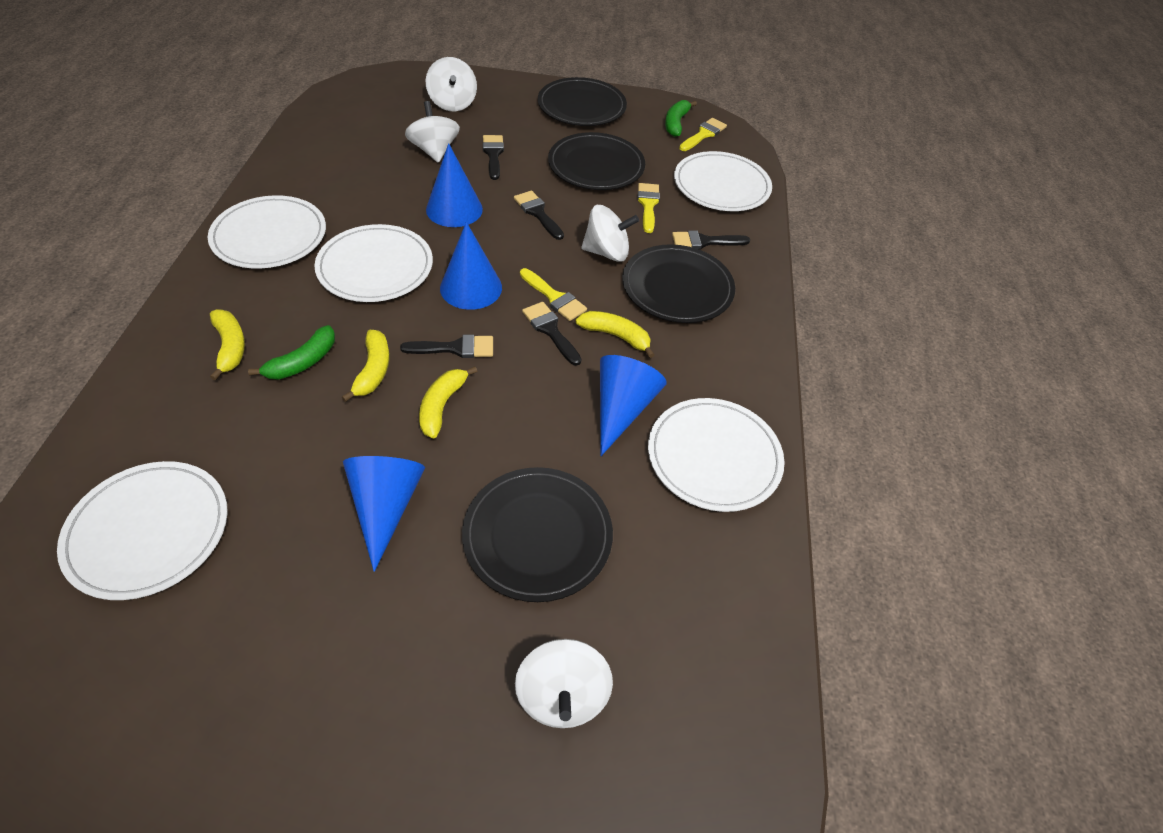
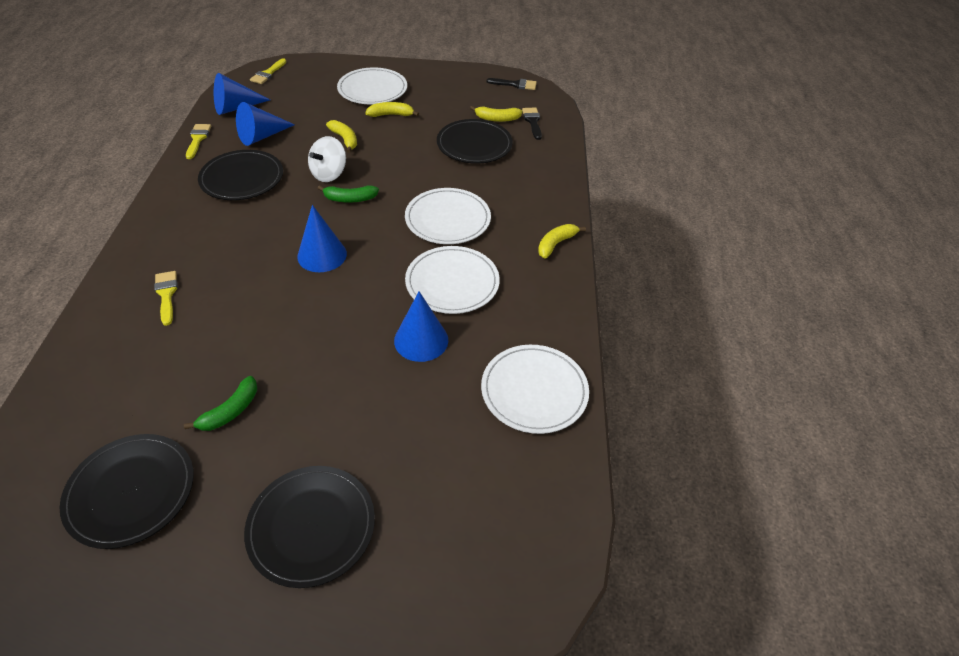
black brush: [400,335,493,358] [483,135,504,180] [514,191,564,240] [522,302,582,366] [672,231,750,249] = 5 -> [487,78,537,90] [522,107,542,140] = 2
white plate: [57,461,228,600] [208,195,326,268] [315,224,433,302] [648,398,785,512] [674,151,772,211] = 5 -> [337,67,407,104] [405,188,491,244] [405,246,500,314] [481,345,589,434] = 4
white spinning top: [405,101,460,163] [426,57,477,111] [515,639,613,728] [581,205,639,262] = 4 -> [308,136,346,182] = 1

